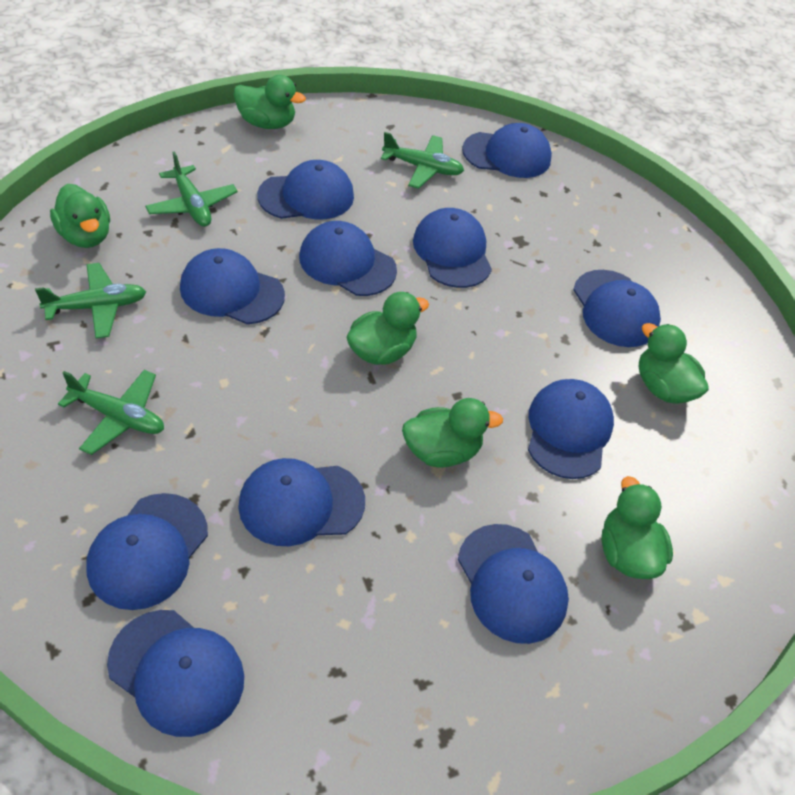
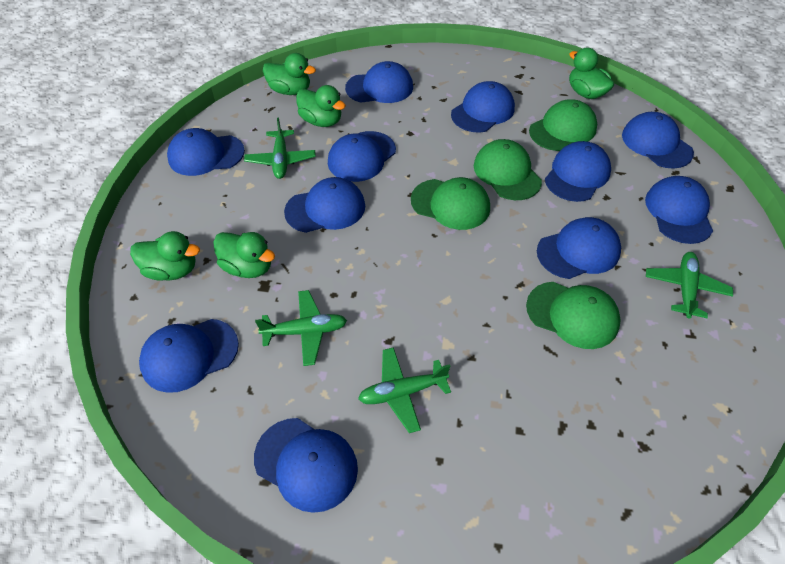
green cap: none = 0 -> [411,177,490,230] [474,139,542,200] [526,282,621,349] [529,99,597,151] = 4
green duck: [50,184,110,248] [233,75,306,129] [346,292,429,365] [402,398,503,468] [602,476,673,579] [639,323,709,404] = 6 -> [130,231,200,281] [213,232,275,278] [263,53,316,95] [296,85,346,127] [569,48,614,99] = 5

